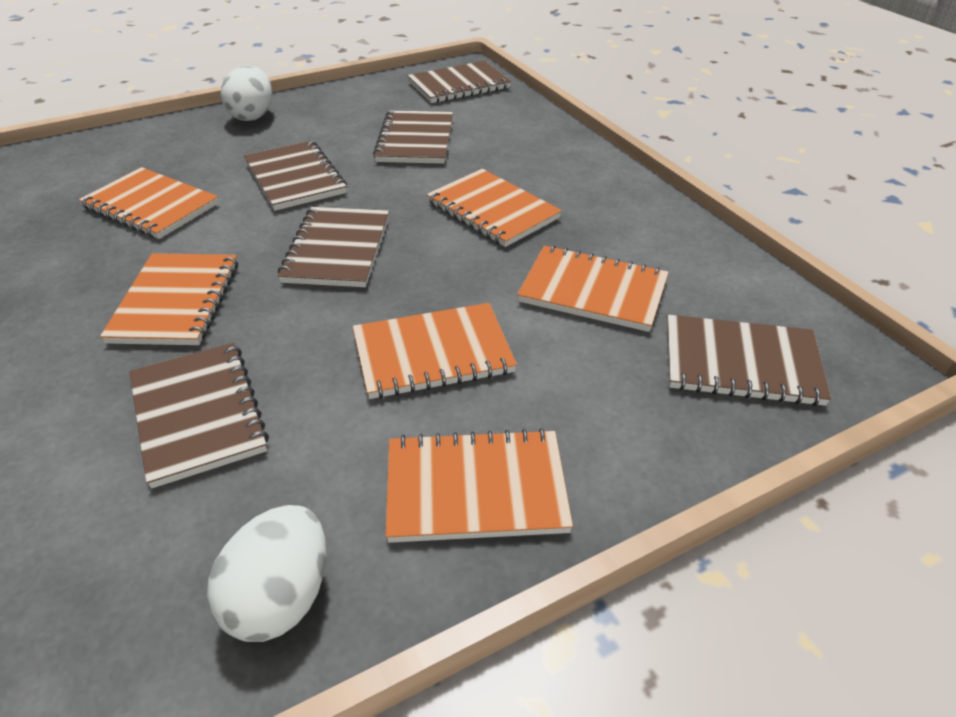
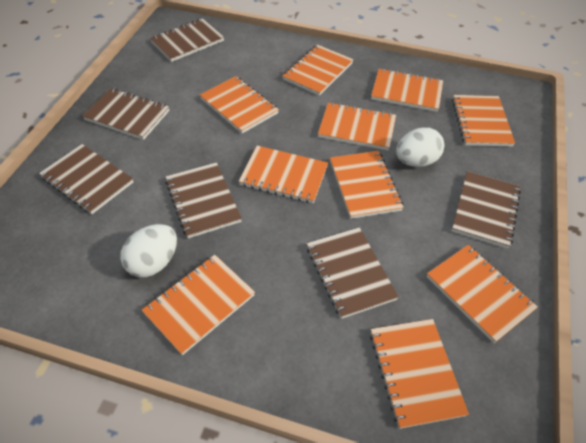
orange notebook: [79,167,219,239] [100,253,238,345] [353,303,517,399] [386,428,573,543] [426,169,562,247] [517,245,669,332] = 6 -> [142,255,255,355] [200,76,279,134] [239,146,328,203] [283,45,354,96] [318,102,396,150] [330,151,404,219] [370,319,469,429] [371,68,443,112] [426,245,538,343] [452,95,515,147] = 10

